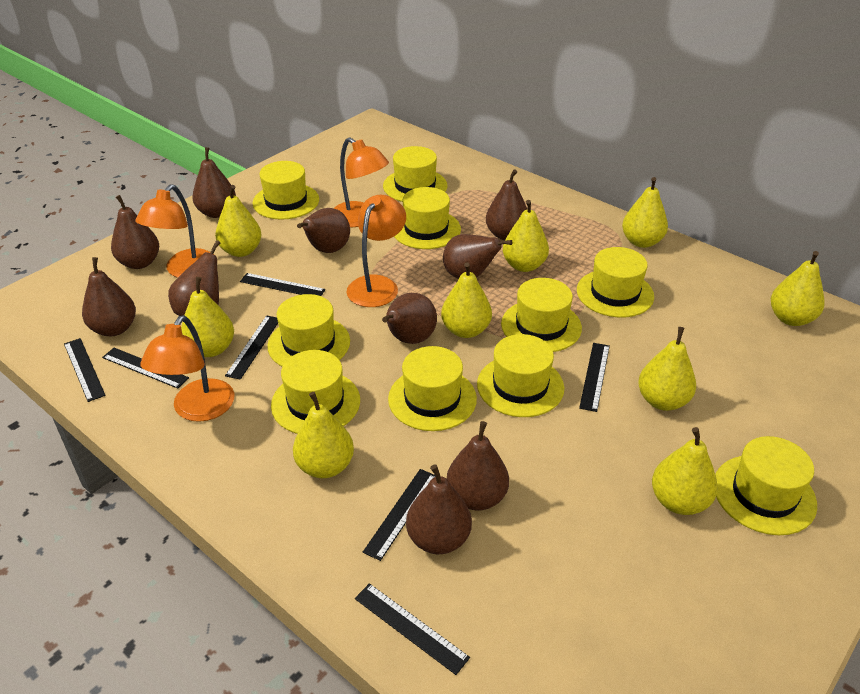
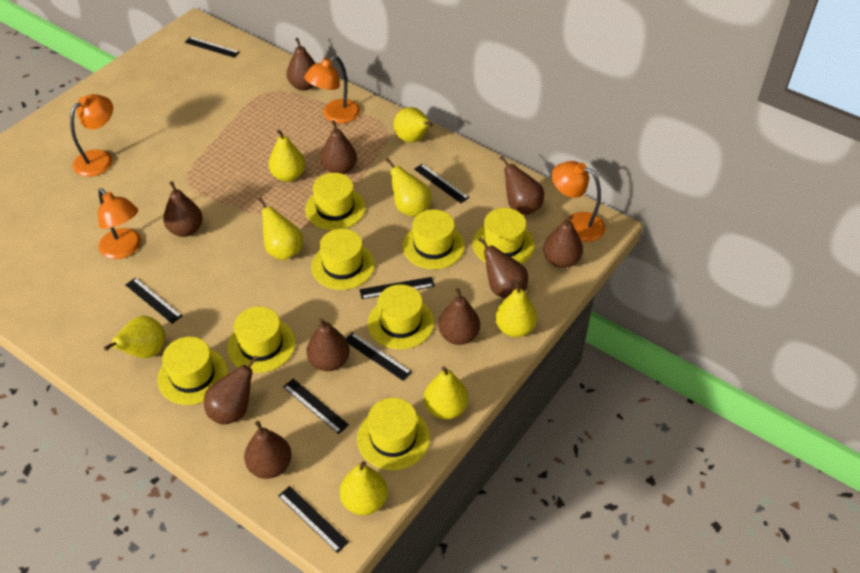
yellow hat: [252,161,319,220] [267,294,350,367] [271,350,360,434] [383,146,447,202] [388,346,477,431] [394,187,461,249] [477,334,564,417] [501,278,582,352] [577,247,654,318] [715,436,817,535] = 10 -> [158,337,228,405] [227,307,295,373] [305,173,365,230] [311,229,375,290] [357,398,430,470] [368,284,434,349] [402,209,465,269] [472,208,535,264] = 8
yellow pear: [181,277,234,357] [215,185,262,257] [293,392,354,478] [441,262,492,338] [503,200,549,272] [622,177,668,248] [638,327,696,411] [652,427,718,515] [771,251,825,326] = 9 -> [104,316,165,358] [258,197,303,260] [268,129,305,182] [340,461,388,515] [385,158,431,217] [394,107,433,143] [424,366,468,420] [495,280,537,337] = 8

